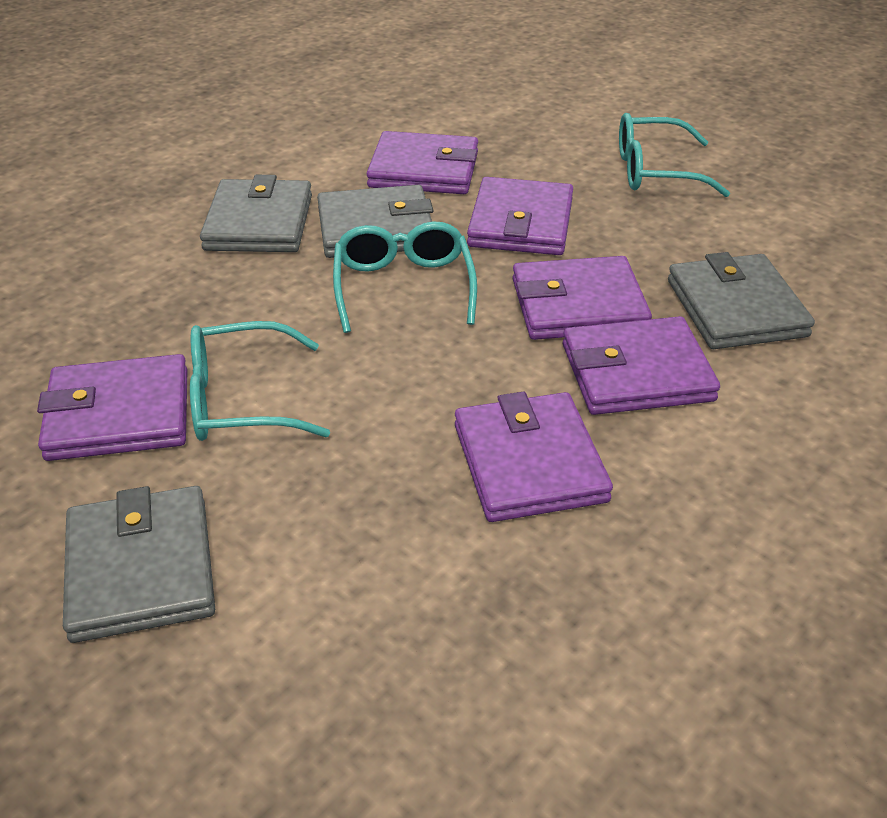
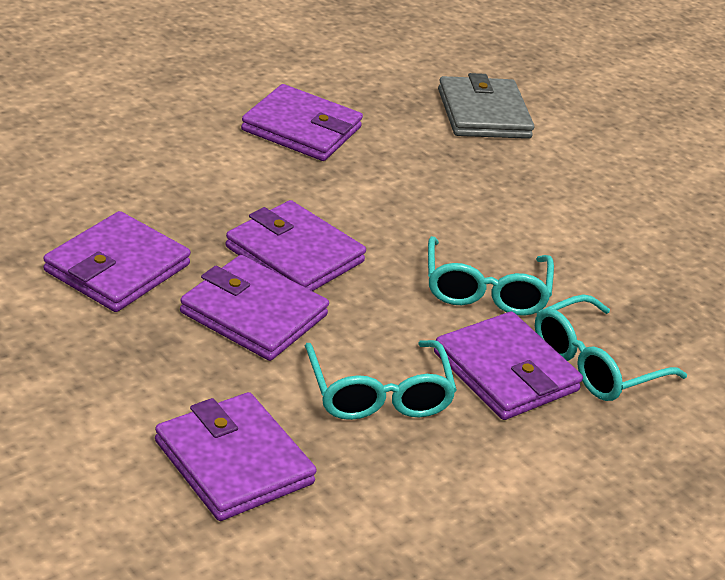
grey wallet: [63,486,215,643] [200,175,312,252] [317,185,434,258] [668,252,815,349] = 4 -> [438,73,534,139] = 1

